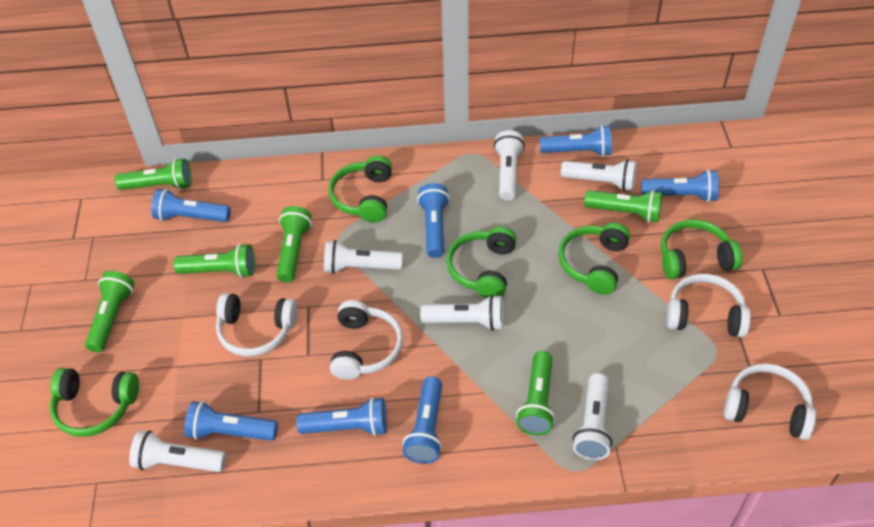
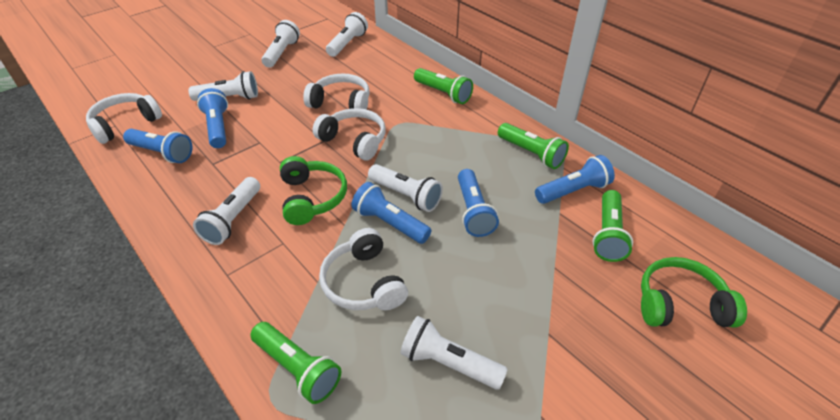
blue flashlight: [151,189,231,222] [184,401,278,441] [296,397,387,436] [403,376,442,464] [417,183,450,258] [540,125,612,157] [641,170,719,202] = 7 -> [123,129,193,163] [197,88,228,148] [351,182,431,244] [458,169,499,237] [535,155,615,204] = 5
green flashlight: [85,271,134,352] [115,158,192,190] [173,244,255,278] [277,206,312,282] [516,351,555,435] [584,190,662,223] = 6 -> [250,322,341,404] [414,68,473,104] [498,123,569,169] [592,190,633,262] = 4
green headphones: [50,368,139,437] [329,156,392,223] [446,226,517,298] [558,223,630,295] [661,219,742,279] = 5 -> [280,156,347,225] [641,257,747,328] = 2

